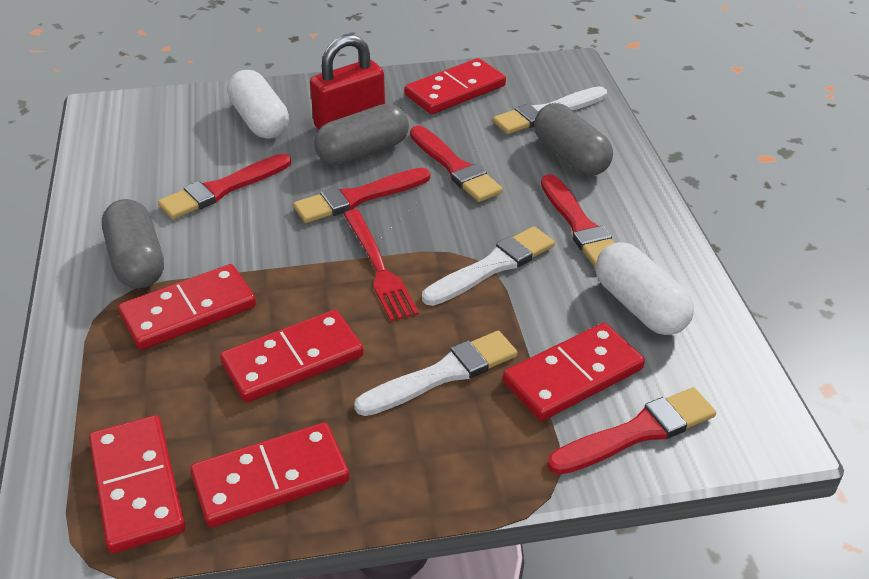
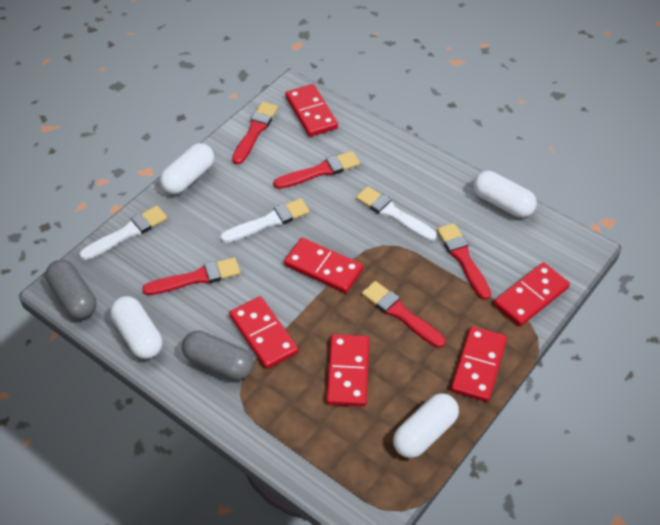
grey capsule: [102,199,164,289] [314,104,409,165] [534,103,613,176] = 3 -> [45,260,96,319] [182,331,254,380] = 2
red fork: [344,209,419,322] = 1 -> none = 0
red padlock: [310,34,385,130] = 1 -> none = 0
white capsule: [227,70,289,139] [596,242,694,335] = 2 -> [110,296,162,359] [160,143,214,195] [393,393,459,458] [473,171,537,218] = 4

